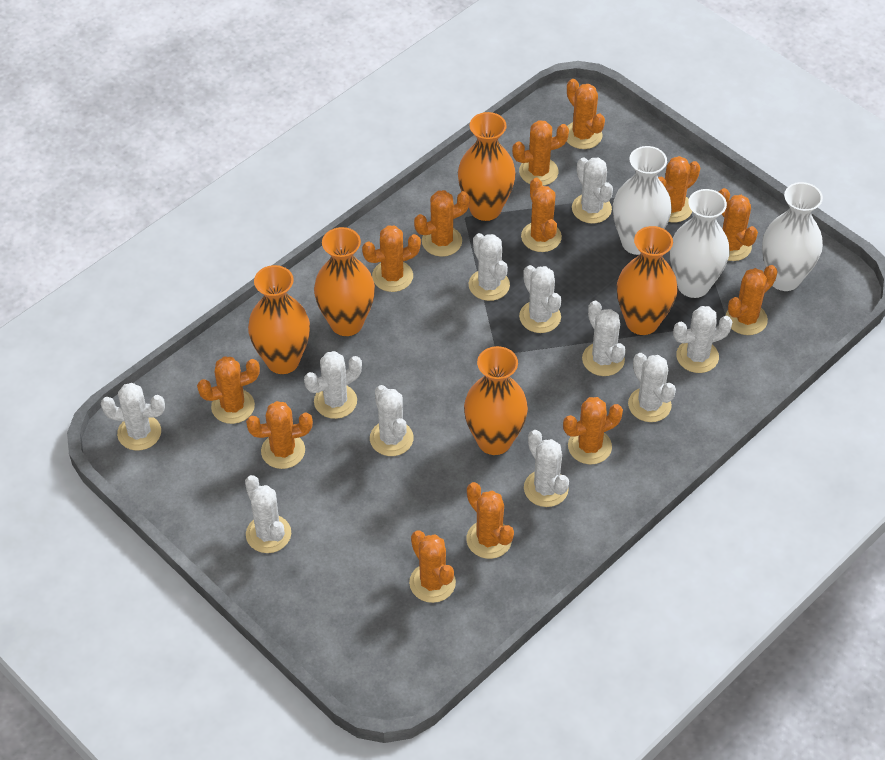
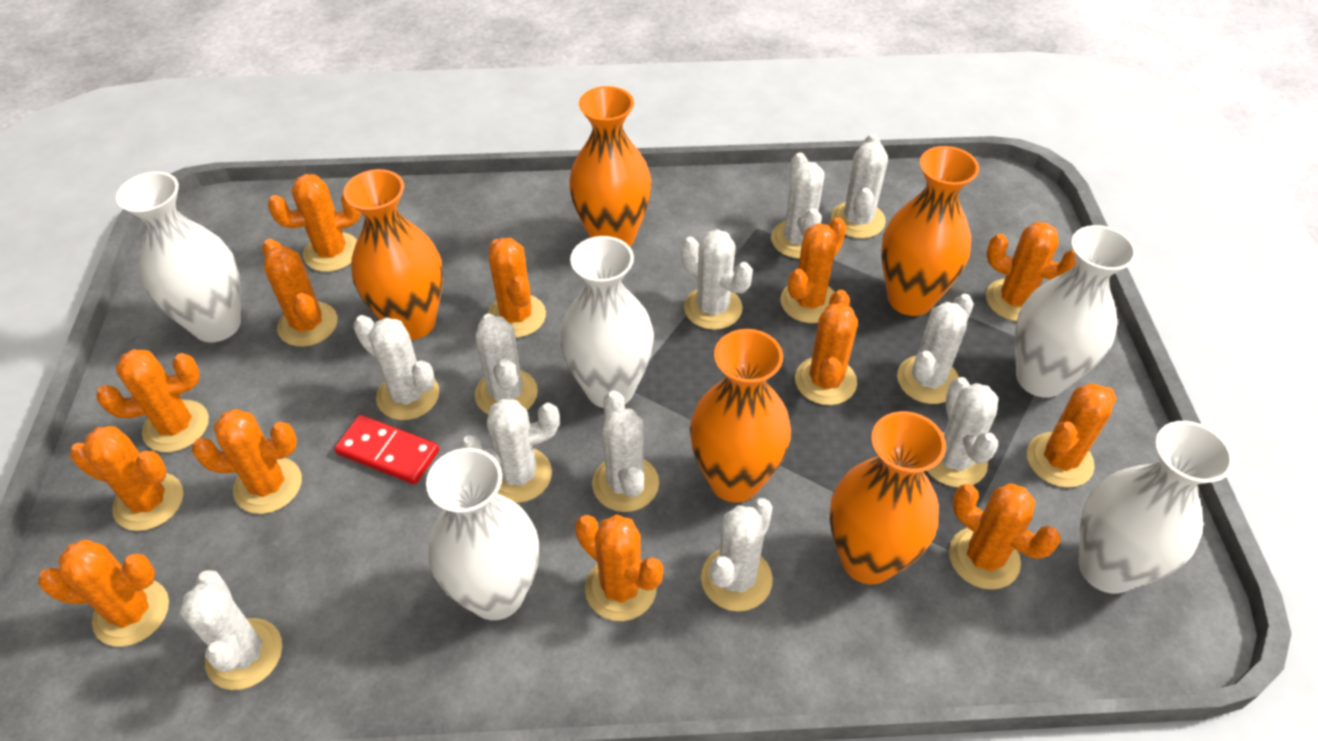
red domino: none = 0 -> [334,415,439,484] = 1
white vase: [613,146,672,255] [669,189,730,298] [762,182,823,291] = 3 -> [116,172,241,342] [426,448,539,620] [560,236,654,408] [1015,225,1137,398] [1079,421,1234,594] = 5

